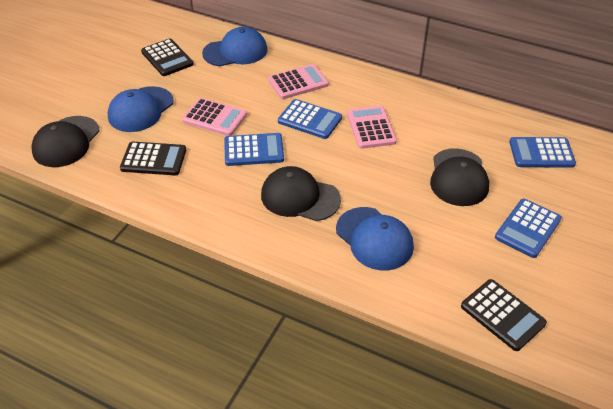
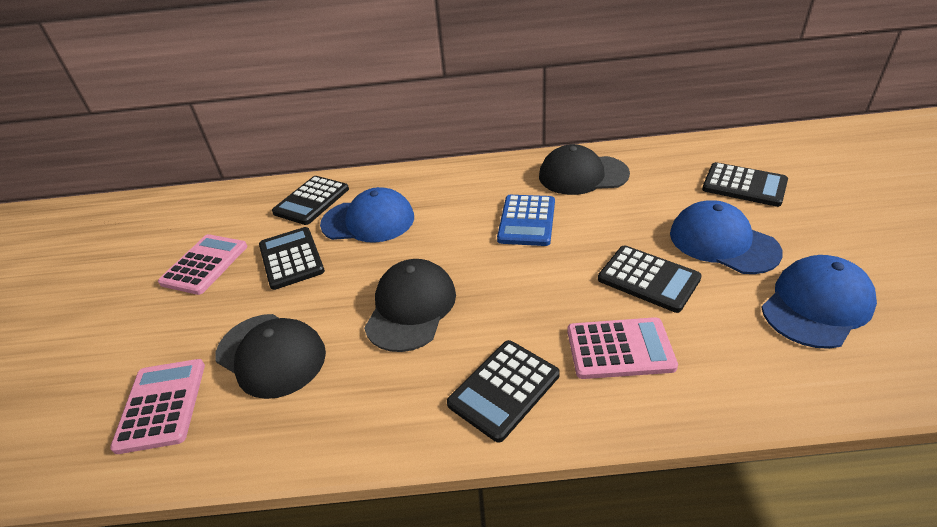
black calculator: [120,142,186,175] [141,39,193,76] [461,279,547,351] = 3 -> [259,227,325,290] [272,176,349,225] [447,340,560,443] [598,245,702,313] [702,162,788,207] = 5
blue calculator: [224,133,284,166] [278,99,342,139] [495,199,562,258] [509,137,576,168] = 4 -> [497,195,555,246] = 1

